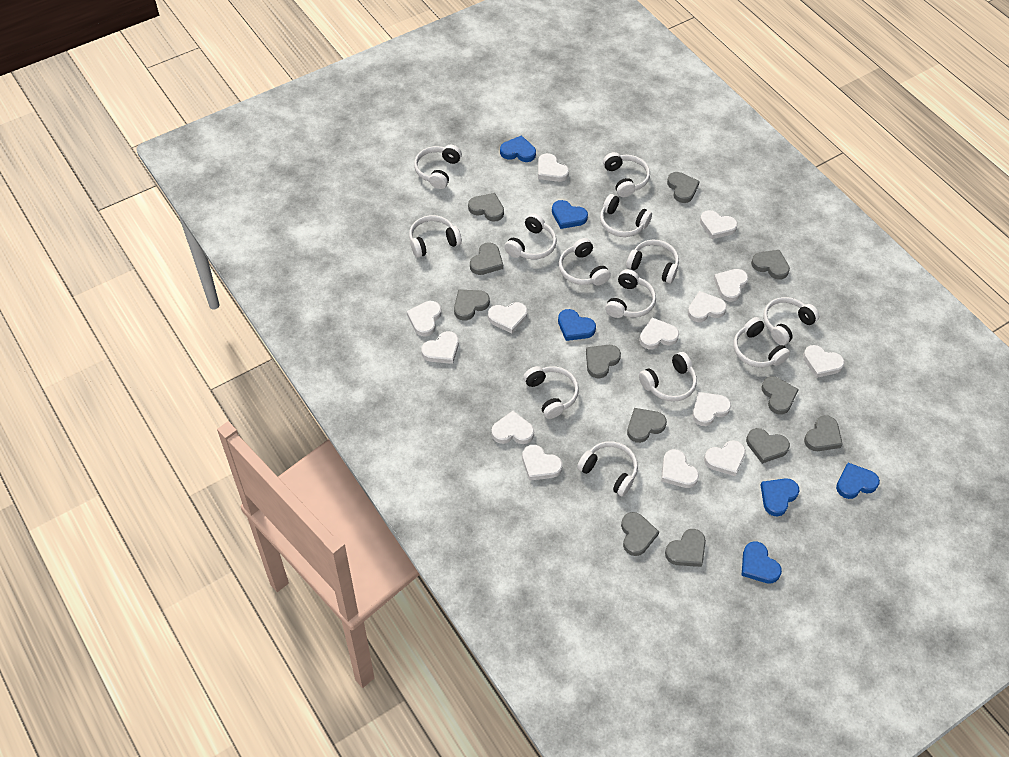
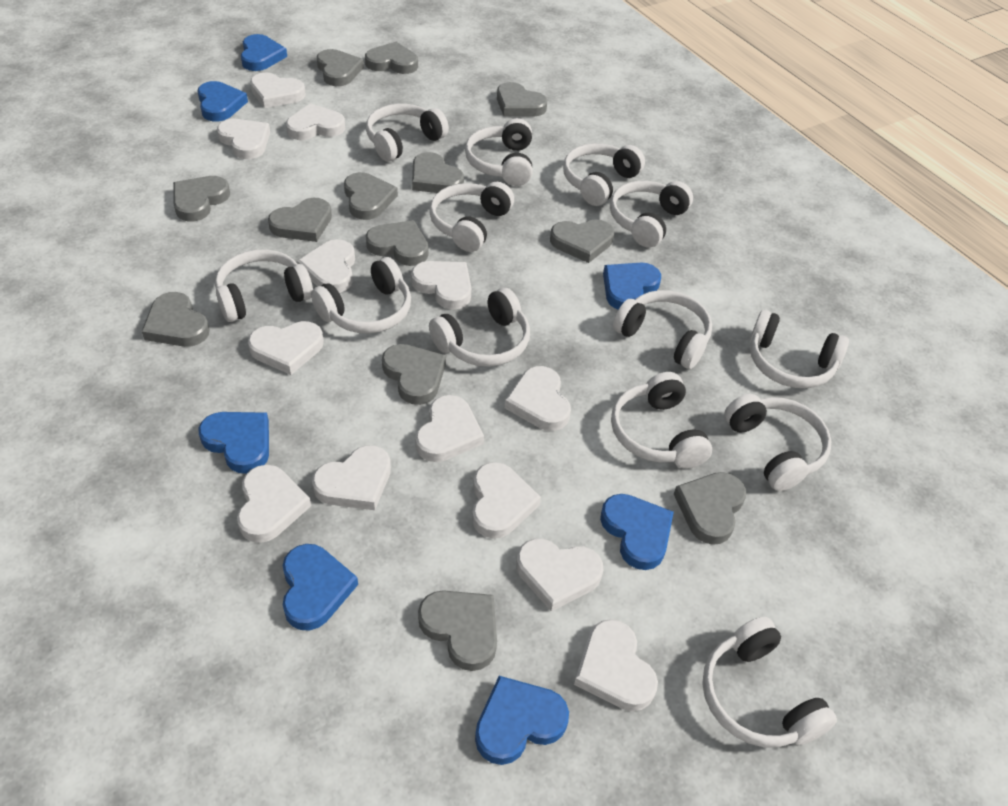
blue heart: [500,135,536,162] [552,200,588,229] [558,309,596,341] [742,541,782,584] [761,478,800,517] [836,463,880,499] = 6 -> [197,81,248,122] [198,412,269,474] [241,34,287,71] [283,544,358,631] [475,676,569,765] [600,494,674,570] [603,263,661,310] = 7
grey heart: [454,290,490,321] [468,193,504,222] [470,242,503,275] [586,345,621,378] [621,512,659,556] [627,408,667,443] [665,529,706,567] [667,172,700,203] [746,428,790,464] [751,250,790,280] [761,376,799,415] [804,415,843,451] = 12 -> [142,292,210,347] [173,176,230,221] [268,198,332,242] [317,49,364,86] [344,172,398,220] [365,42,418,74] [366,220,428,266] [382,344,446,405] [412,152,464,193] [418,590,497,671] [497,82,547,117] [550,219,614,263] [674,472,746,545] = 13
white heart: [407,301,441,337] [421,331,459,364] [488,302,527,334] [491,411,534,444] [522,445,563,481] [538,153,569,182] [639,318,679,349] [661,449,699,488] [688,291,727,322] [692,392,731,426] [700,210,738,239] [704,440,746,477] [714,269,748,302] [803,345,845,378] = 14 -> [217,119,270,159] [237,465,311,543] [248,321,324,375] [250,72,306,108] [286,103,345,140] [297,239,355,293] [312,445,391,510] [411,261,471,309] [415,395,484,462] [472,462,541,539] [505,366,571,431] [516,539,604,612] [574,619,658,711] = 13

